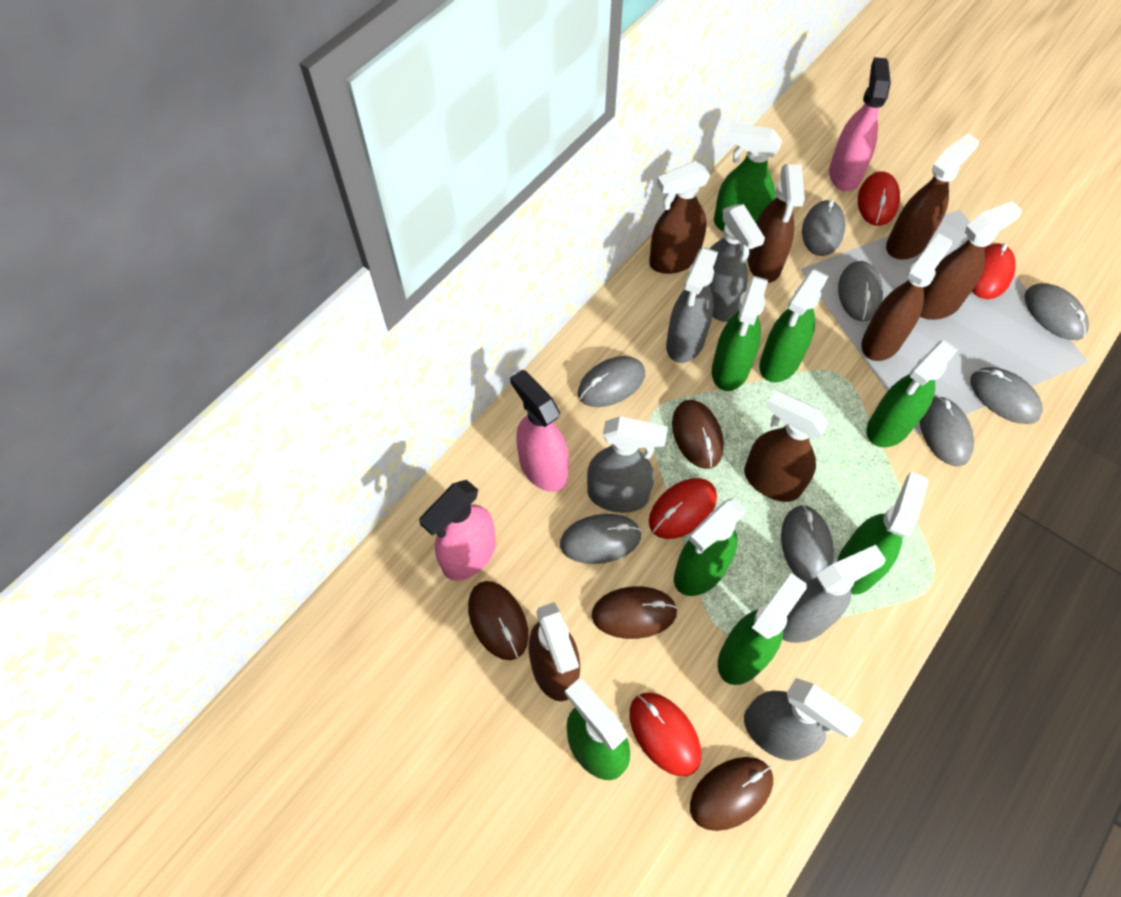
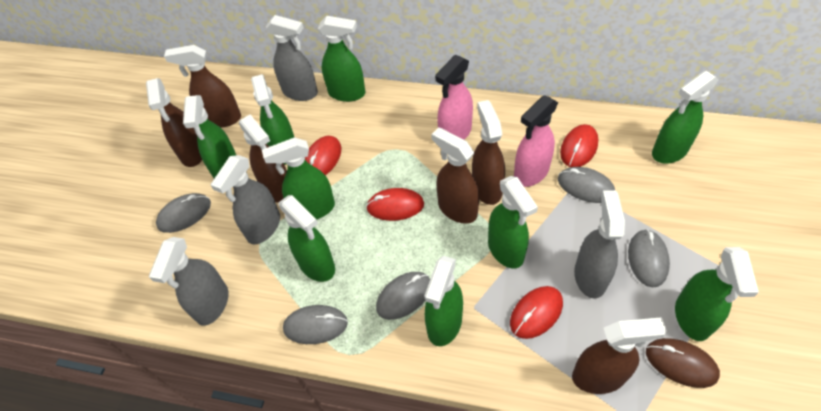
brown mouse: [468,581,529,660] [592,586,678,639] [672,400,724,469] [690,757,773,831] = 4 -> [646,338,720,388] = 1
brown spray bottle: [529,602,580,701] [649,161,711,274] [744,390,829,502] [748,164,805,283] [861,234,952,361] [886,133,979,260] [920,201,1022,320] = 7 -> [146,78,202,167] [164,45,241,128] [239,114,287,203] [431,128,479,224] [472,100,505,205] [572,317,667,394] = 6
green spray bottle: [565,679,630,780] [674,498,747,596] [712,276,768,391] [714,123,782,232] [718,573,807,685] [759,269,828,383] [837,472,928,594] [866,340,958,447] = 8 -> [183,95,236,178] [251,74,294,164] [262,137,335,219] [279,195,335,282] [318,16,365,102] [425,256,463,346] [488,176,538,268] [652,71,718,164] [675,247,759,341] = 9
grey mouse: [560,514,642,564] [578,356,645,407] [781,505,834,582] [802,199,845,256] [838,261,883,322] [920,396,974,466] [970,367,1043,424] [1025,283,1089,340] = 8 -> [156,193,211,233] [283,305,348,344] [376,272,430,320] [558,167,615,203] [628,229,670,287] = 5
grey spray bottle: [587,416,668,513] [666,247,718,363] [709,204,765,322] [744,678,863,761] [782,545,886,643] = 5 -> [149,237,229,326] [211,155,280,244] [266,15,318,101] [574,190,625,299] = 4
pink spray bottle: [419,480,496,581] [510,370,569,492] [829,57,891,191] = 3 -> [435,55,473,140] [514,95,558,187] = 2

